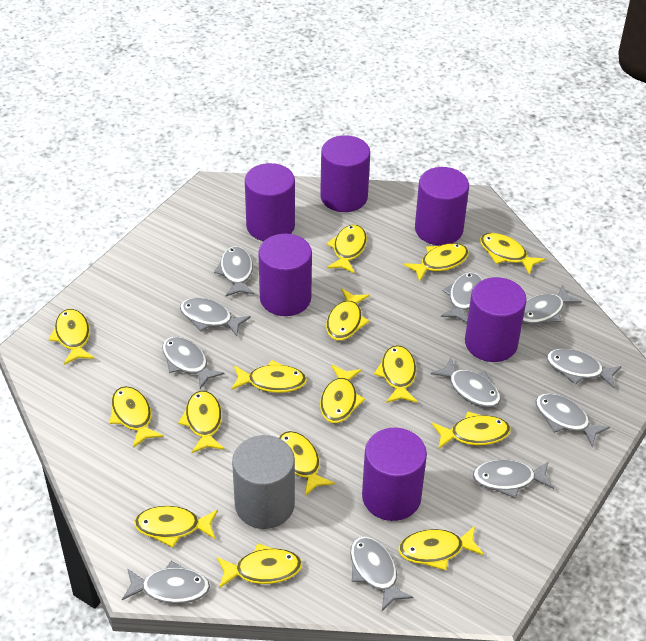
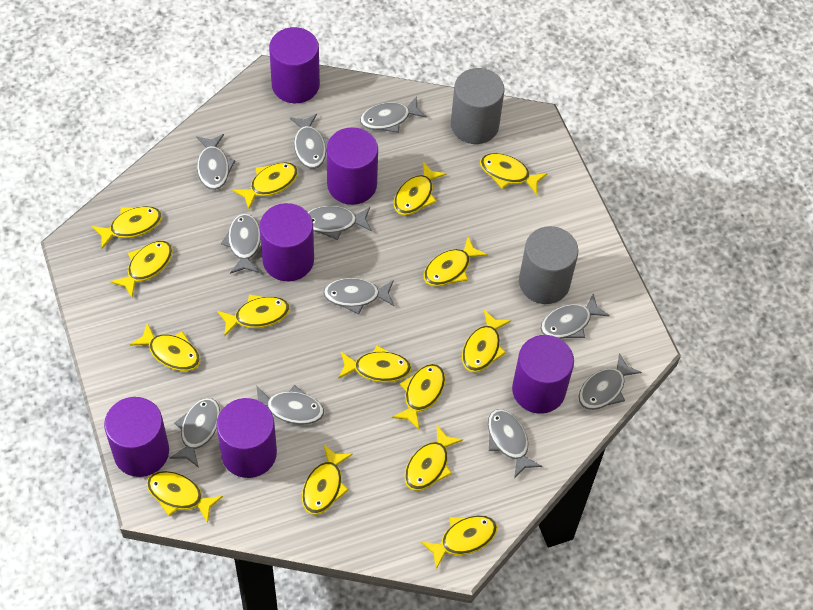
grey cylinder: [232,435,295,529] = 1 -> [451,68,504,144] [519,226,579,304] = 2

